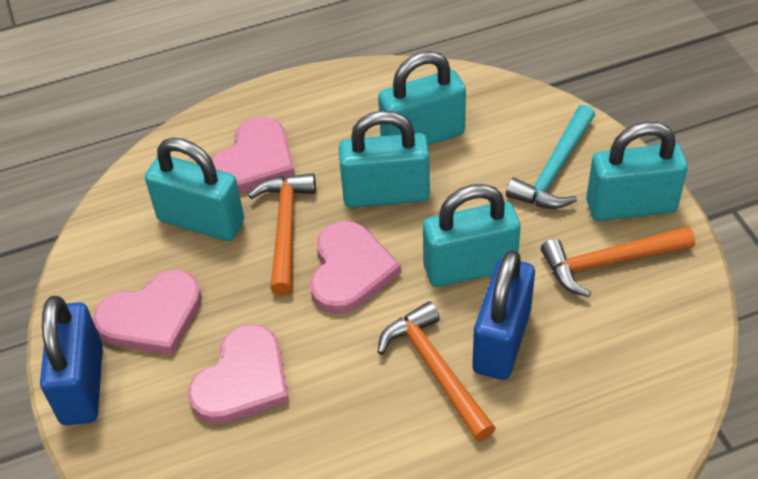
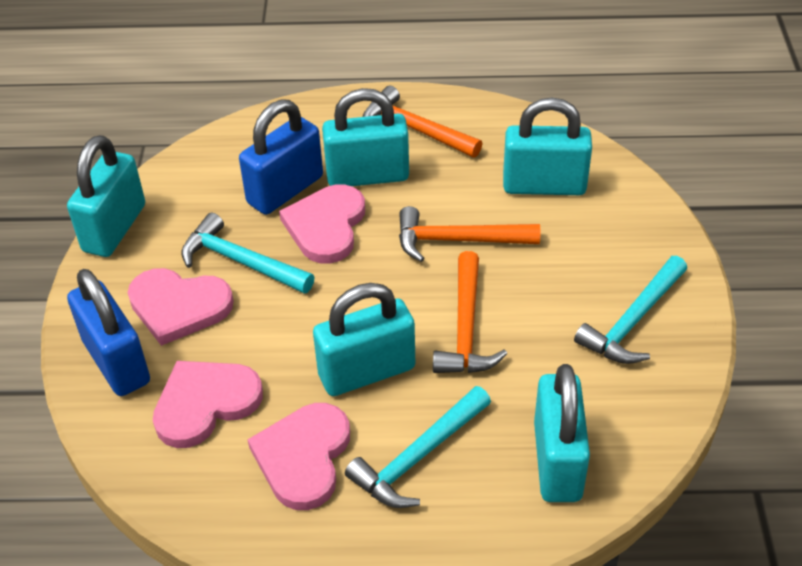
turquoise hammer: [506,105,595,209] = 1 -> [181,213,314,294] [345,386,491,508] [574,256,687,364] = 3

